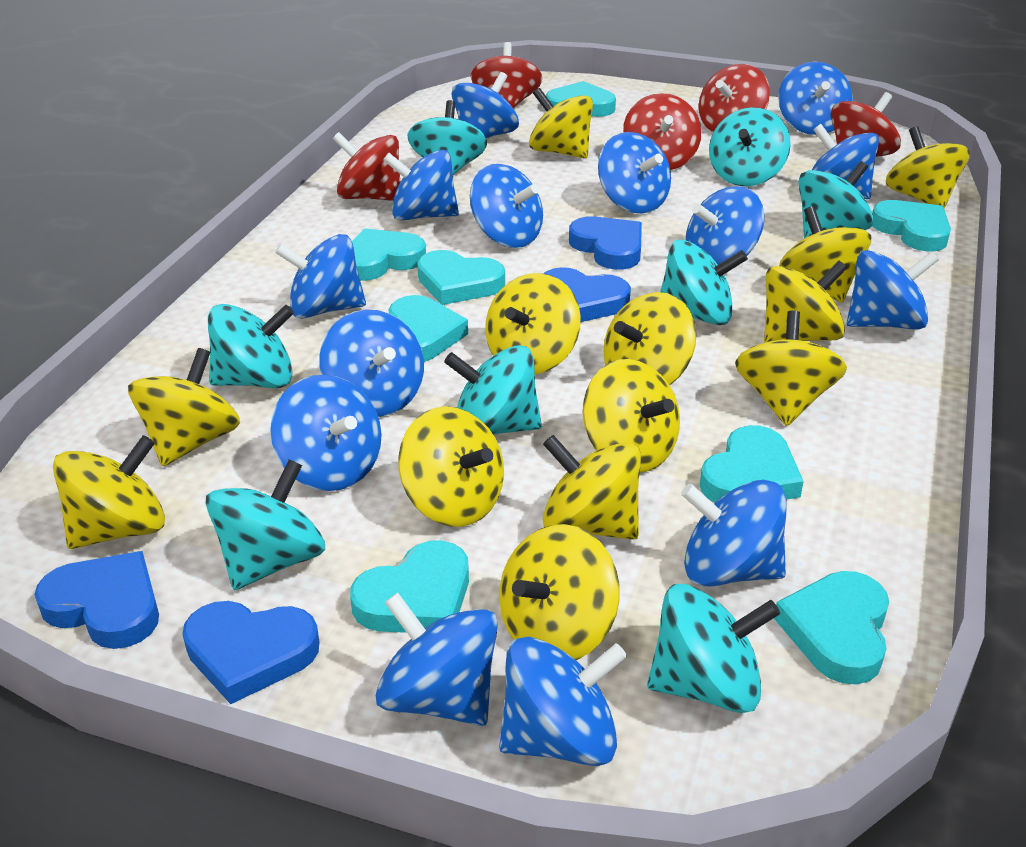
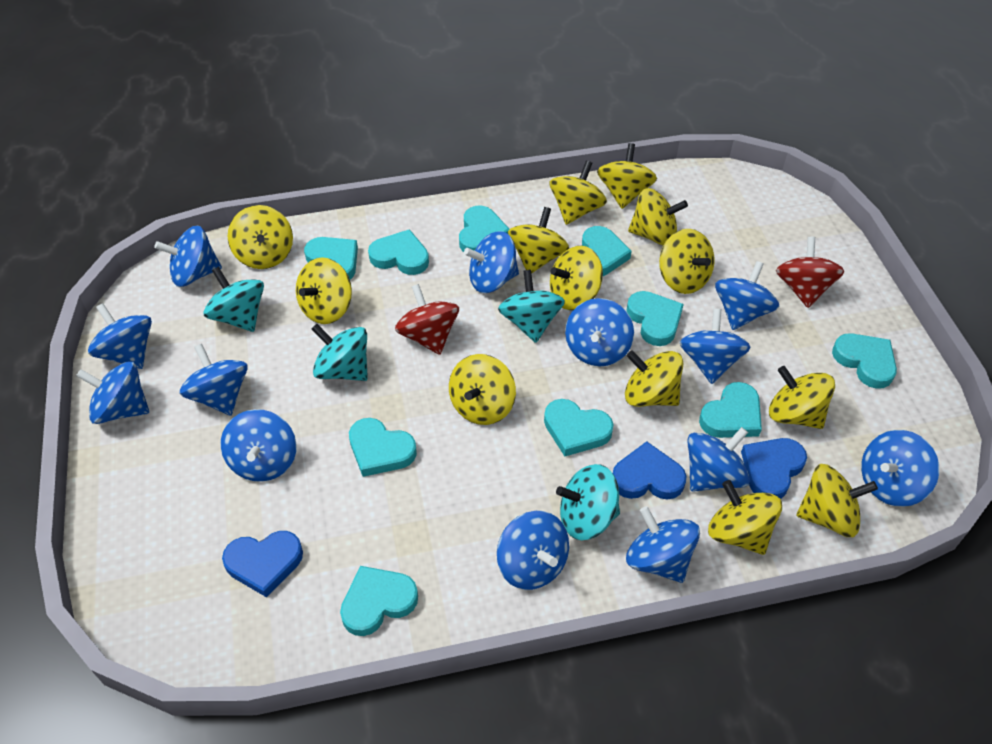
blue heart: [34,551,159,649] [182,601,319,704] [544,267,631,322] [569,216,642,270] = 4 -> [222,531,303,597] [613,441,687,500] [741,438,807,499] = 3
blue spinning top: [270,375,382,491] [275,234,366,319] [319,310,424,417] [376,593,498,726] [383,150,459,221] [452,72,519,138] [470,164,543,248] [499,637,627,766] [598,132,671,214] [681,480,787,586] [686,186,764,264] [778,62,853,135] [812,124,879,199] [847,250,939,330] = 14 -> [76,361,149,424] [88,303,152,369] [154,226,222,287] [180,344,248,416] [221,409,296,482] [464,231,519,293] [497,511,569,590] [565,298,634,366] [626,506,700,583] [680,309,751,384] [687,427,750,492] [715,261,779,330] [861,430,939,507] = 13
red spinning top: [333,132,401,201] [471,42,542,109] [623,93,702,170] [698,64,770,132] [831,92,901,157] = 5 -> [395,284,459,355] [776,237,844,308] = 2
turquoise heart: [350,540,469,633] [352,228,426,281] [389,295,468,362] [417,250,505,305] [546,81,616,117] [700,425,804,503] [774,571,889,685] [872,200,951,251] = 8 -> [304,237,358,280] [340,566,418,636] [349,418,417,477] [368,229,429,275] [459,206,509,252] [544,399,614,456] [582,226,632,276] [626,291,684,346] [699,382,762,438] [832,333,897,389] = 10
turquoise spinning top: [205,459,325,590] [208,304,294,388] [407,100,487,175] [444,345,542,435] [647,584,780,713] [660,240,748,325] [709,107,791,186] [798,161,873,238] = 8 -> [204,267,264,332] [312,324,368,381] [498,270,565,343] [556,464,620,540] = 4

